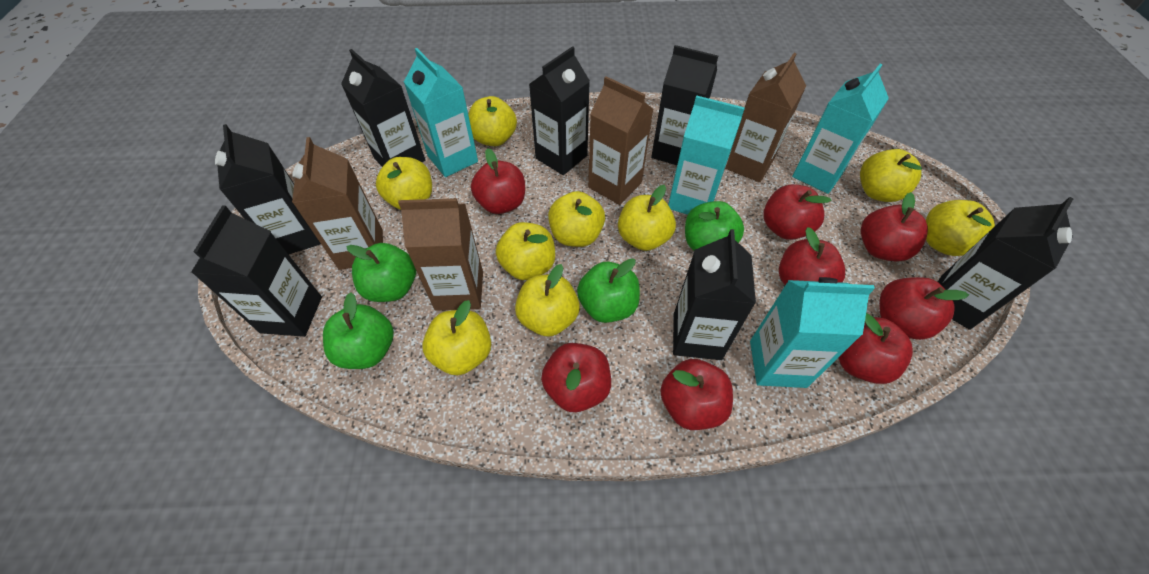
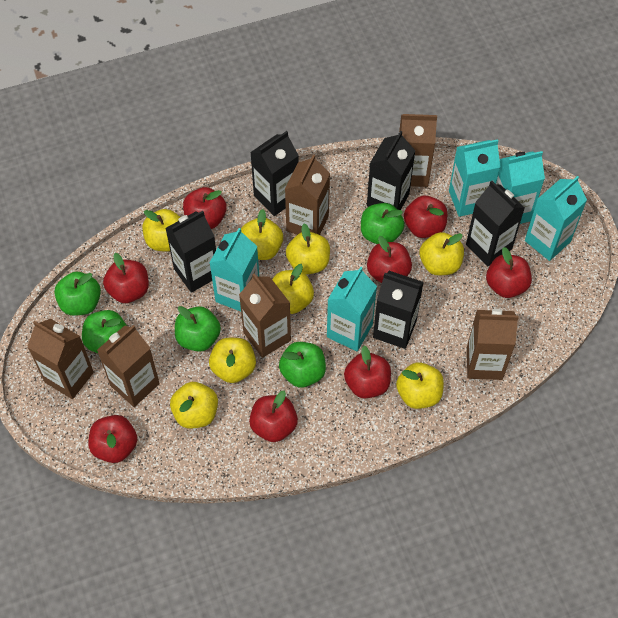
black carton: [191,205,322,337] [215,124,321,255] [341,49,425,167] [529,46,590,175] [651,45,718,165] [673,229,756,360] [938,197,1074,330] = 7 -> [165,211,216,293] [250,131,299,216] [367,131,415,210] [373,271,424,349] [466,181,525,266] = 5
brown carton: [292,137,383,270] [398,198,483,311] [588,76,653,205] [725,53,806,183] = 4 -> [27,319,94,399] [97,325,160,407] [239,273,291,358] [285,154,330,235] [399,114,437,187] [467,309,519,380] = 6
green apple: [323,292,394,369] [347,243,416,302] [577,258,640,323] [685,201,744,250] = 4 -> [54,272,101,316] [82,310,127,353] [175,306,221,352] [279,342,326,387] [361,203,405,244] = 5
turquoise carton: [404,48,478,177] [668,95,745,215] [750,277,875,388] [792,64,889,194] = 4 -> [209,228,259,311] [327,267,377,351] [449,139,501,217] [496,151,545,224] [525,176,587,261] = 5
yellow apple: [376,157,432,210] [422,300,491,375] [468,96,517,146] [496,222,555,280] [515,264,580,337] [548,191,605,247] [618,185,676,251] [860,149,922,202] [926,200,995,256] = 9 -> [143,209,180,252] [170,382,218,428] [209,338,256,383] [241,209,283,260] [272,264,314,314] [286,224,330,275] [396,362,444,409] [420,232,464,275] = 8

